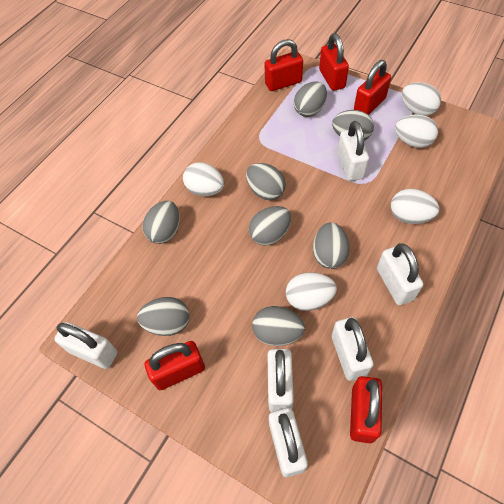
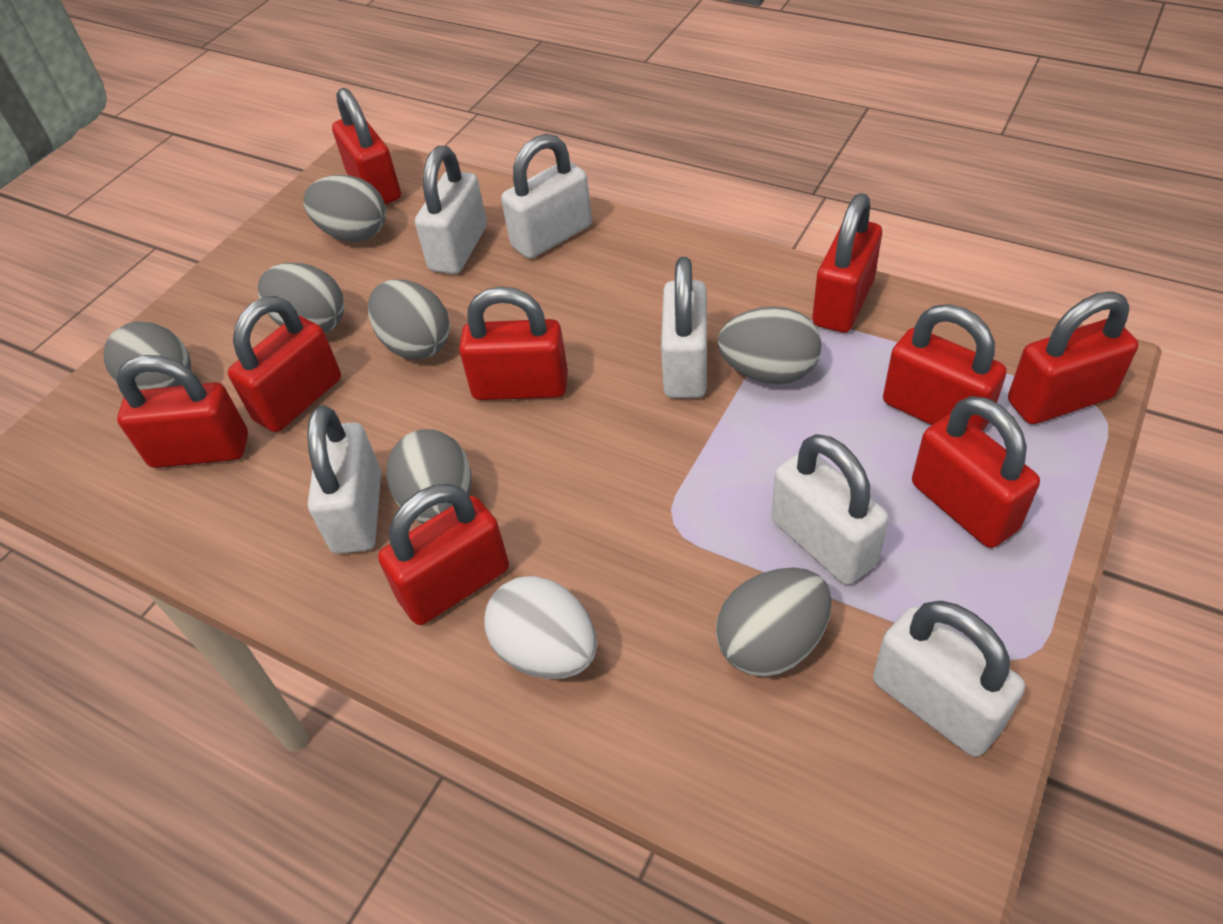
grey egg: [137,297,190,336] [142,201,180,244] [246,163,286,200] [249,206,291,246] [252,306,305,346] [294,81,327,117] [313,222,350,269] [332,110,374,141] = 8 -> [104,321,191,390] [258,263,344,333] [303,175,386,242] [368,279,450,360] [387,429,471,524] [716,567,831,677] [718,306,821,384] = 7
red padlock: [145,341,205,390] [264,39,303,91] [319,33,349,91] [350,376,382,443] [354,60,391,115] = 5 -> [116,355,248,468] [228,296,341,432] [332,88,401,205] [378,484,509,625] [459,286,568,400] [812,193,882,333] [883,304,1007,431] [912,396,1040,548] [1008,292,1138,424] = 9
white egg: [183,162,224,196] [286,272,337,311] [391,189,439,224] [395,114,438,148] [401,82,441,116] = 5 -> [484,576,597,679] = 1

